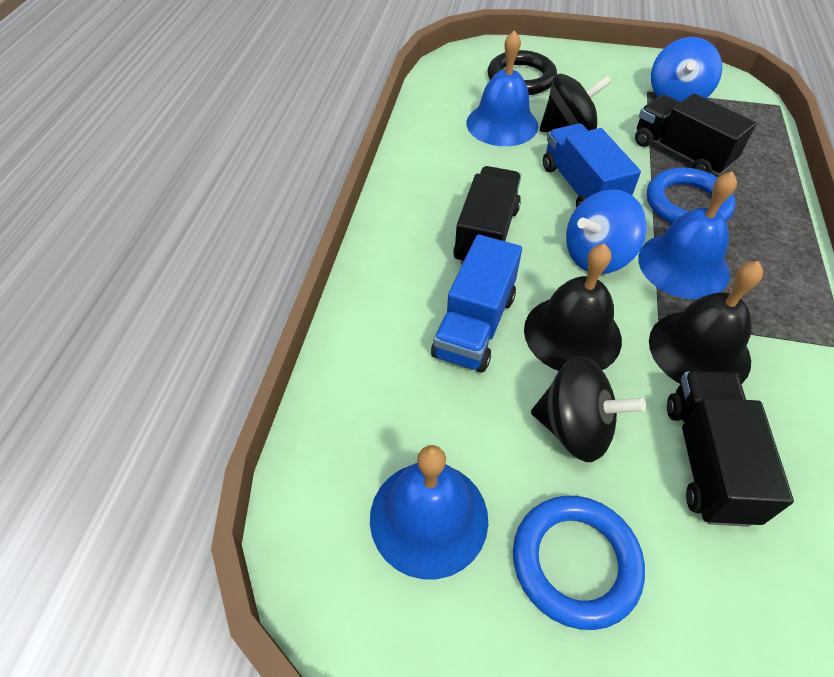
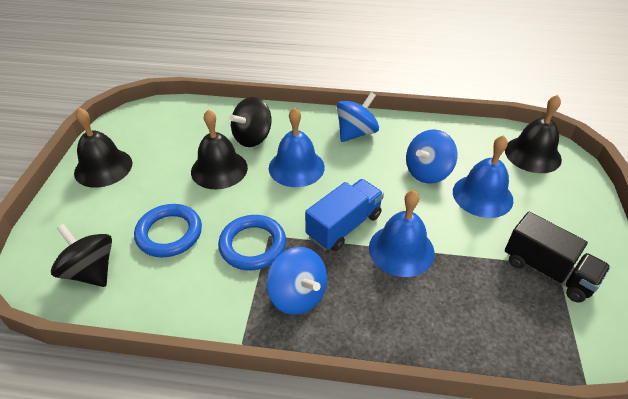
black bell: [524,244,622,371] [649,261,763,384] = 2 -> [74,108,132,188] [191,109,248,189] [505,95,562,173] = 3
black ring: [488,50,557,95] = 1 -> none = 0
black truck: [453,166,521,265] [635,94,757,176] [667,371,794,527] = 3 -> [505,212,610,303] = 1
blue spinning top: [566,189,647,274] [651,37,722,102] = 2 -> [267,247,327,315] [337,92,379,142] [406,129,457,183] = 3
blue truck: [431,234,522,373] [543,123,641,208] = 2 -> [305,179,384,251] = 1

